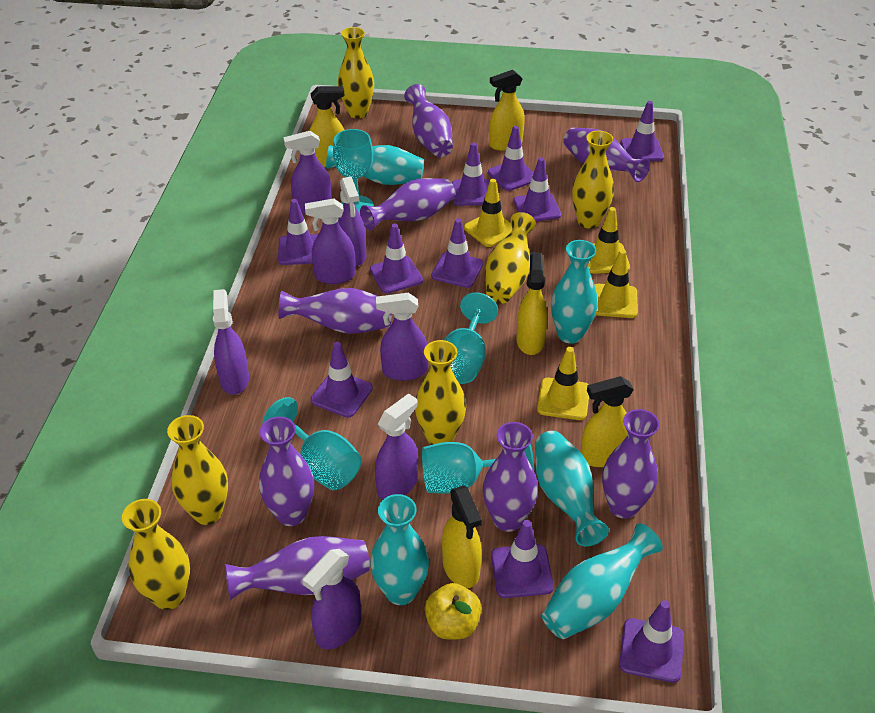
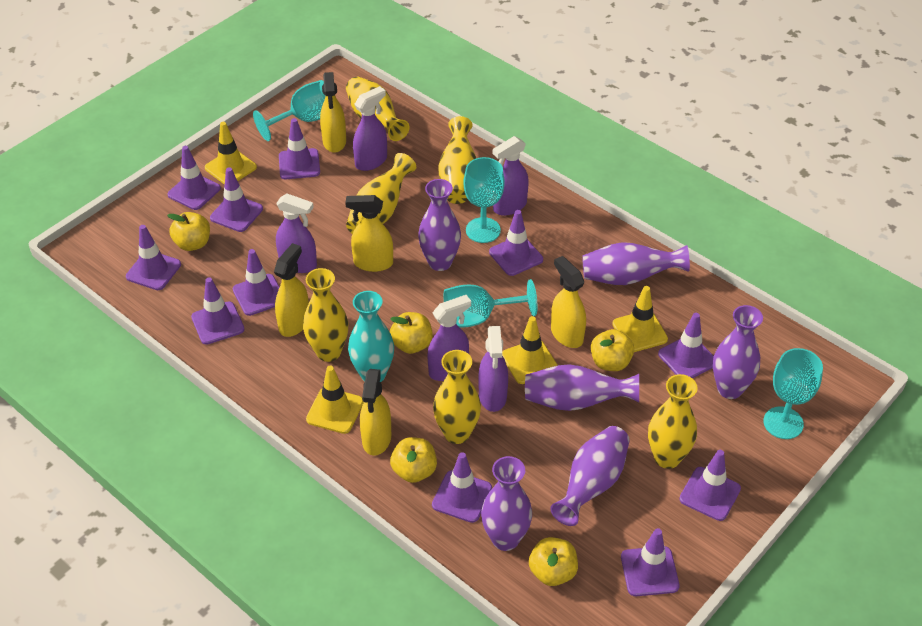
purple spray bottle: [213,289,249,395] [283,131,332,214] [303,549,361,649] [305,198,356,284] [338,176,366,266] [375,393,418,500] [376,293,427,381] = 7 -> [276,194,317,273] [353,86,387,171] [427,295,471,381] [478,326,508,412] [493,136,529,216] = 5
purple traffic cone: [278,199,318,265] [311,342,373,418] [370,224,423,293] [431,218,483,288] [452,142,490,206] [488,126,534,191] [491,520,554,598] [514,157,561,222] [619,600,684,683] [620,101,664,162] = 10 -> [126,225,181,290] [167,146,221,210] [191,277,245,345] [210,167,263,232] [233,249,280,316] [279,118,320,179] [432,452,492,523] [489,210,543,276] [621,528,680,596] [658,313,714,379] [679,450,741,521] = 11
purple vase: [225,536,370,600] [259,417,314,526] [279,288,392,334] [360,178,455,230] [404,84,453,157] [483,422,538,532] [563,127,650,182] [602,409,660,519] = 8 -> [418,179,461,271] [481,456,532,551] [525,364,639,411] [550,426,630,526] [582,242,690,285] [713,305,763,399] = 6
turquoise vase: [326,145,424,185] [370,494,429,605] [535,431,609,546] [542,524,663,639] [551,240,598,344] = 5 -> [348,291,394,382] = 1
yellow apple: [425,583,481,640] = 1 -> [167,212,210,251] [390,312,433,354] [390,437,437,483] [529,537,578,586] [591,329,634,371] = 5

